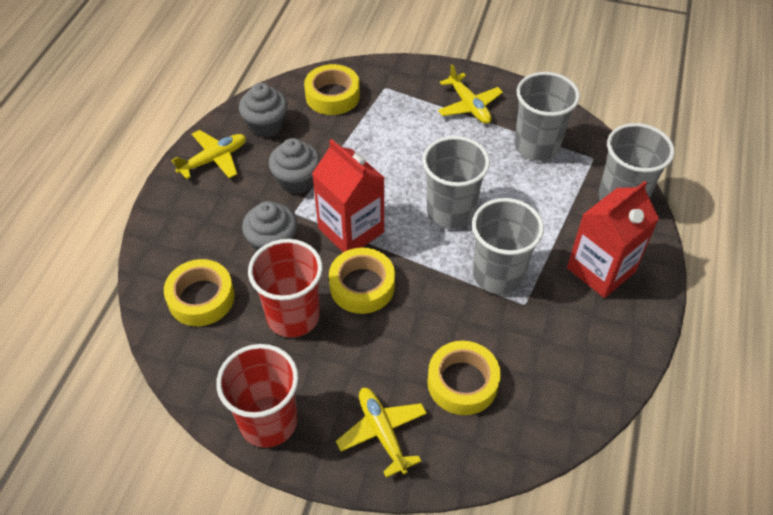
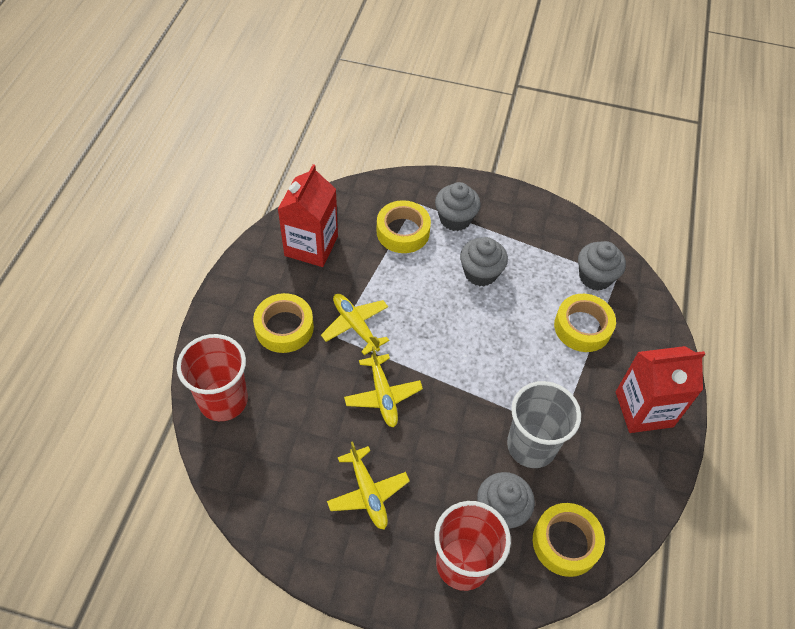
grey cup: [422,136,490,229] [472,198,544,294] [514,72,580,161] [599,123,675,201] = 4 -> [507,381,581,468] = 1
grey cupcake: [239,83,288,138] [242,201,297,252] [269,138,320,194] = 3 -> [435,182,481,231] [460,237,508,286] [477,472,535,529] [578,241,626,291] = 4

